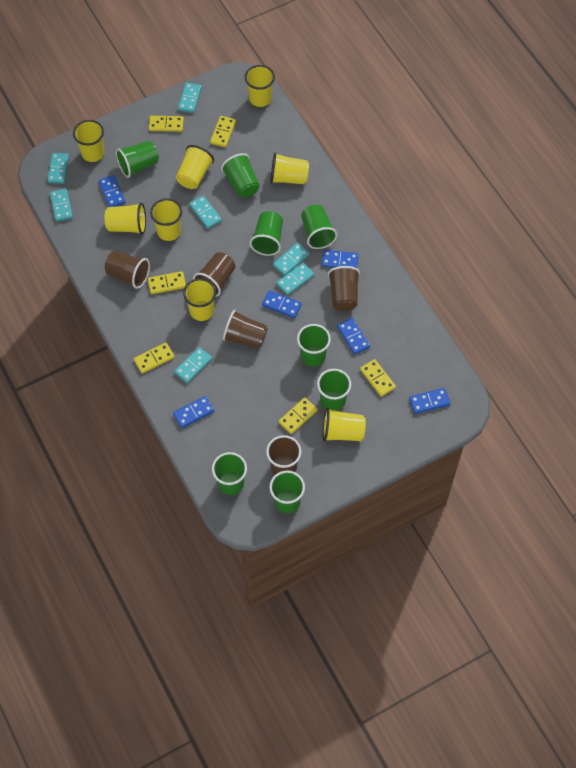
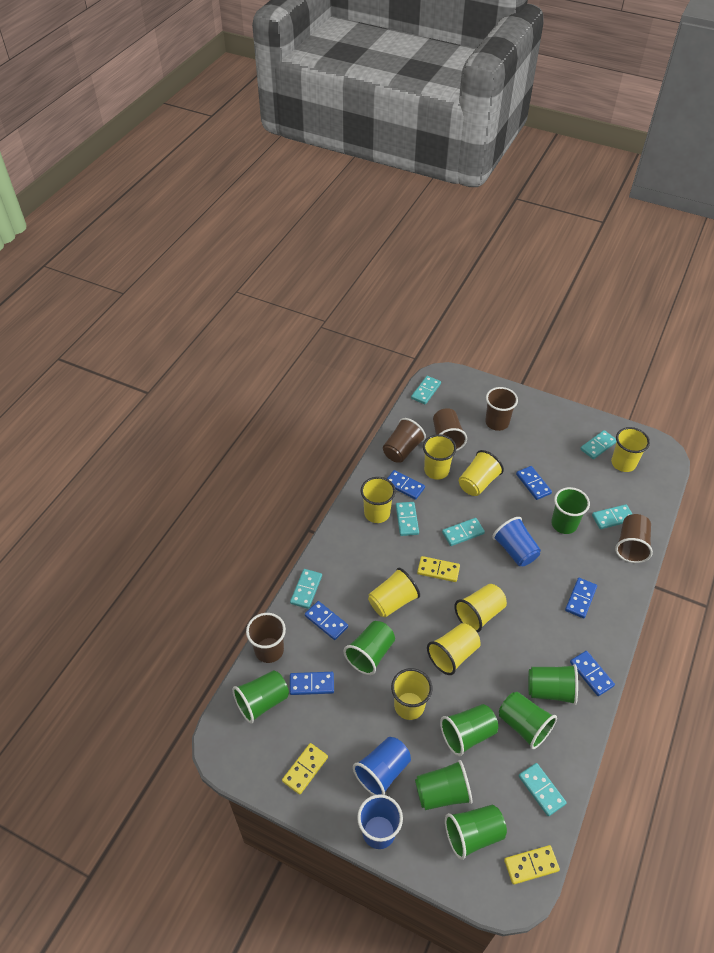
blue cup: none = 0 -> [353,737,411,795] [357,794,403,849] [492,517,541,567] = 3
yellow domino: [134,343,174,373] [148,271,186,294] [149,116,184,132] [210,116,236,147] [278,398,318,434] [360,359,396,397] = 6 -> [282,743,328,795] [417,556,460,582] [504,845,560,885] = 3

